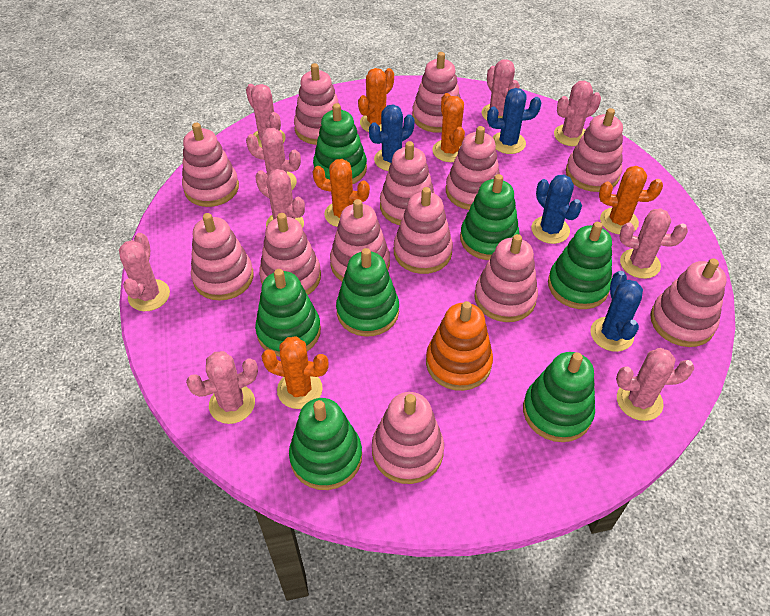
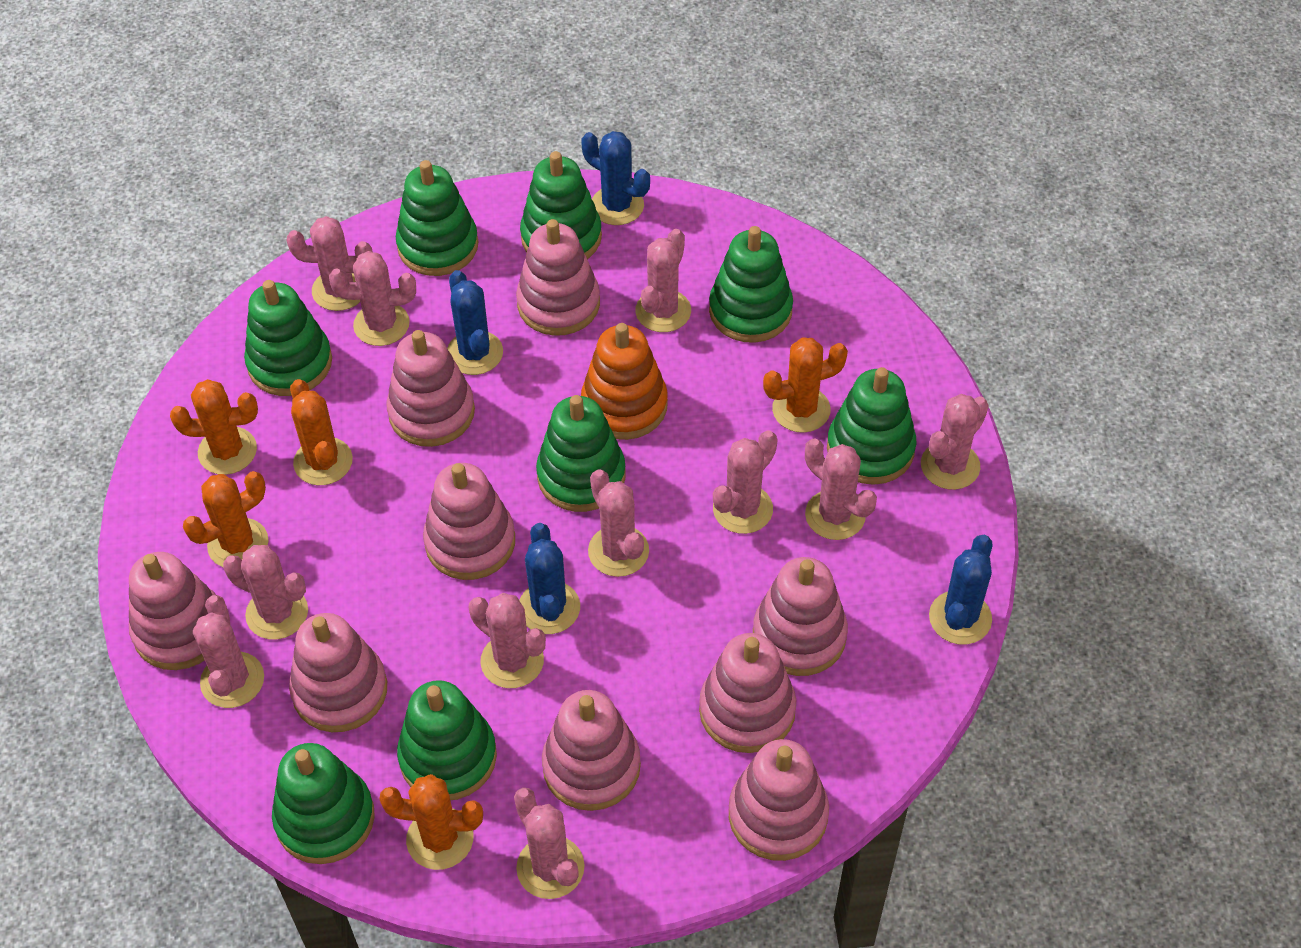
green stacking toy: [255,269,321,357] [289,398,362,490] [313,103,367,184] [336,248,399,337] [460,174,519,260] [523,352,595,442] [548,222,612,309] = 7 -> [244,280,332,396] [272,743,375,864] [396,160,479,276] [397,680,497,800] [520,151,602,259] [536,395,626,512] [709,226,793,343] [827,367,917,485] = 8
pink cactus: [119,233,170,311] [186,351,258,424] [246,84,286,147] [246,128,301,190] [255,169,305,229] [482,59,520,121] [554,81,601,146] [616,348,694,421] [620,208,688,279] = 9 -> [193,595,264,708] [223,545,308,640] [286,216,372,311] [329,251,416,346] [469,593,546,688] [514,788,585,899] [588,469,649,577] [635,229,691,332] [713,430,778,534] [805,439,877,540] [921,394,989,490] = 11
pink stacking toy: [182,123,239,207] [191,213,254,301] [259,213,321,295] [294,63,342,145] [330,199,390,281] [372,392,444,484] [380,141,435,225] [394,187,453,274] [412,52,461,133] [446,126,500,210] [474,234,538,322] [566,108,623,192] [650,258,727,347] = 13 -> [129,552,216,670] [289,613,387,732] [387,330,475,447] [423,463,515,580] [516,219,600,336] [542,690,641,811] [699,633,796,753] [729,739,829,861] [753,557,848,676] = 9

